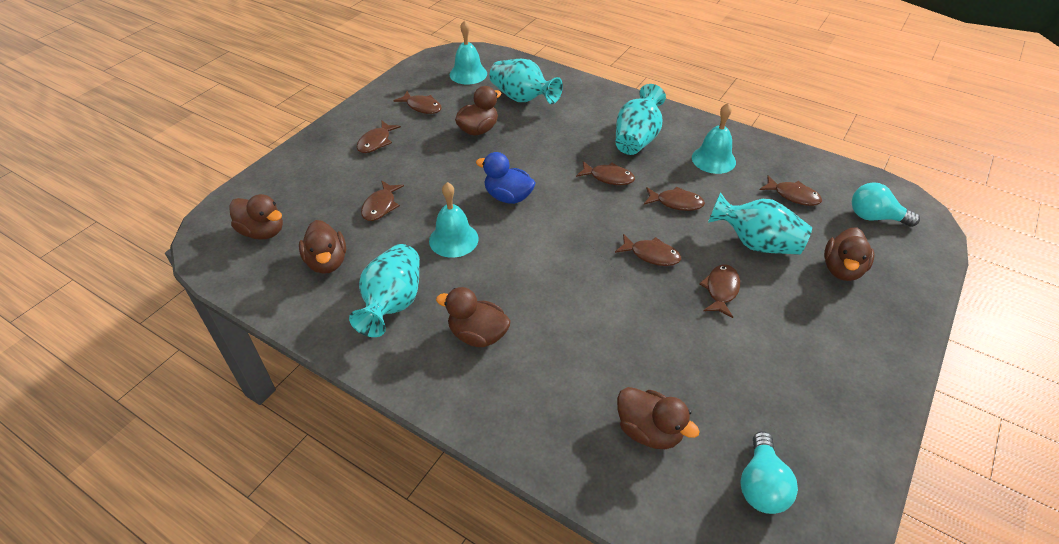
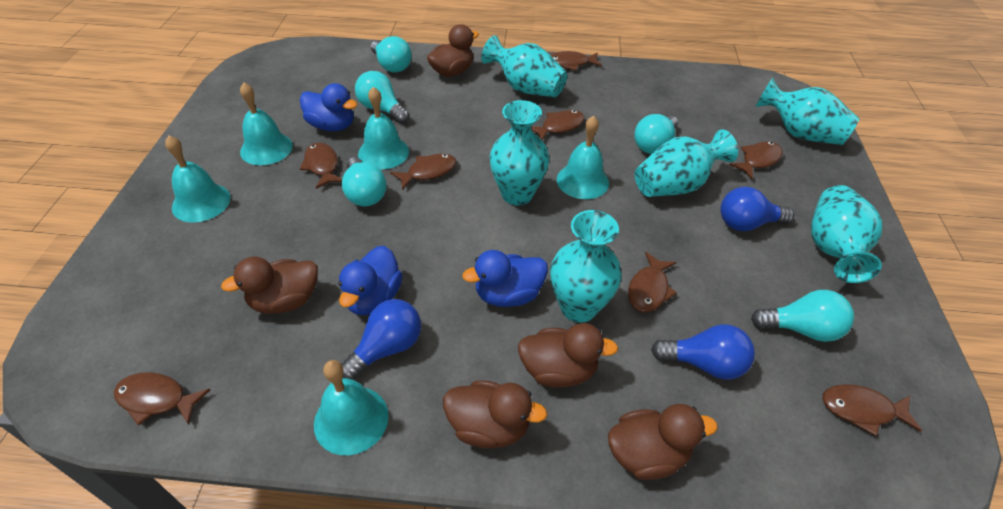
blue duck: [476,152,536,204] = 1 -> [300,83,358,131] [338,246,403,315] [462,250,548,307] = 3
blue light bulb: none = 0 -> [342,299,421,380] [651,324,755,379] [721,187,794,231] = 3
brown duck: [229,194,283,240] [299,220,346,274] [436,287,511,347] [455,86,501,136] [617,387,700,449] [824,227,875,281] = 6 -> [221,257,318,314] [427,24,479,77] [443,381,547,448] [518,323,618,388] [608,404,717,480] = 5
turquoise bell: [429,182,479,258] [450,20,487,84] [692,103,736,174] = 3 -> [165,135,230,223] [240,83,293,165] [314,360,389,455] [358,87,409,169] [557,116,609,199] = 5
turquoise light bulb: [740,431,798,514] [852,182,920,227] = 2 -> [342,157,387,206] [355,71,409,123] [371,36,412,73] [634,114,678,154] [751,290,854,342] = 5
turquoise vase: [349,244,420,337] [489,59,563,104] [616,84,666,155] [708,192,812,255] = 4 -> [481,35,568,97] [489,100,550,205] [550,210,622,323] [635,129,738,197] [755,78,860,145] [811,185,883,283] = 6

